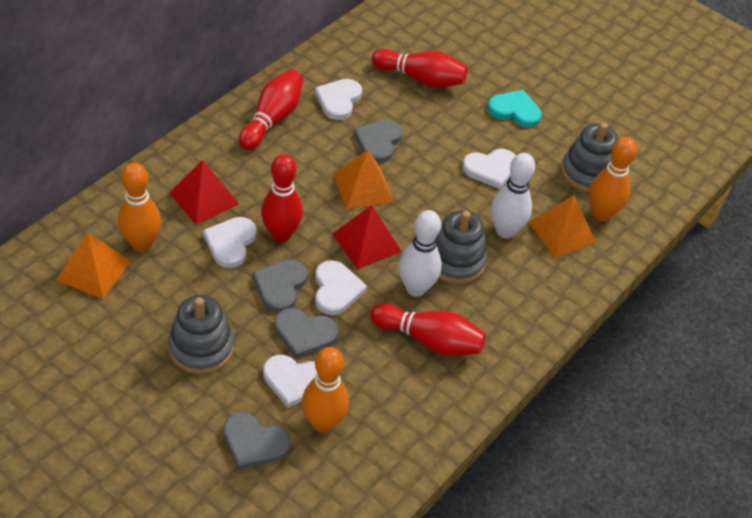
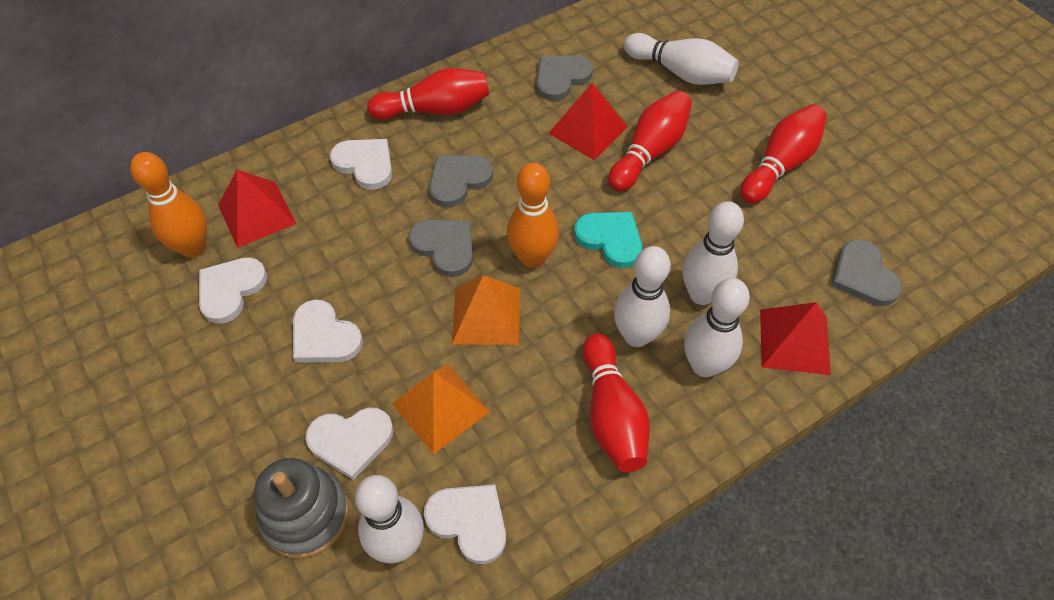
grey stacking toy: [168,295,234,374] [436,210,487,284] [561,123,618,192] = 3 -> [254,458,349,558] = 1
orange bowling pin: [118,163,161,252] [302,347,349,433] [589,137,637,222] = 3 -> [130,152,207,258] [507,162,559,268] = 2
orange pyramid: [56,232,131,299] [334,150,393,210] [528,196,596,257] = 3 -> [392,364,490,454] [452,275,520,345] = 2
red pyramid: [170,160,239,225] [332,205,402,269] = 2 -> [218,170,296,248] [549,83,627,160] [760,302,831,375] = 3
white bowling pin: [399,210,442,297] [491,153,535,238] = 2 -> [355,475,424,563] [614,246,671,347] [624,33,739,85] [683,201,744,305] [684,278,750,377] = 5

